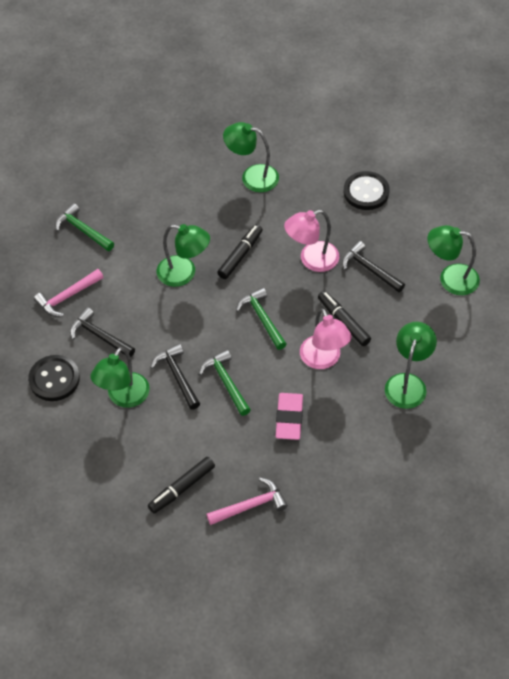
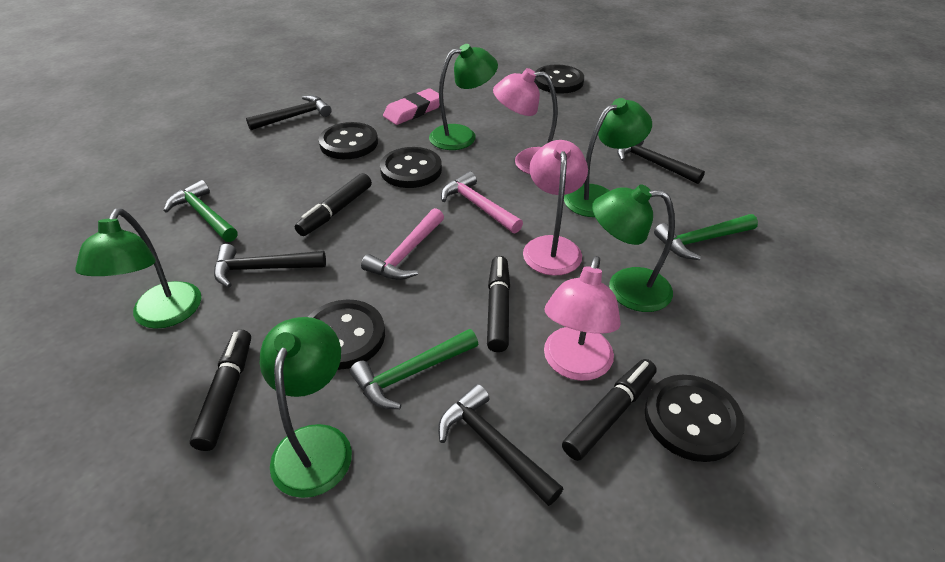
black button: [28,355,80,401] [344,171,390,210] = 2 -> [308,299,385,370] [319,122,378,159] [380,147,442,188] [534,65,584,94] [645,375,745,462] = 5
black hammer: [70,307,135,357] [150,343,200,410] [342,241,405,293] = 3 -> [214,244,326,287] [246,95,332,130] [438,384,563,506] [617,140,705,184] = 4
black marker: [148,457,215,514] [217,224,263,279] [318,291,371,346] = 3 -> [189,329,251,451] [295,173,372,236] [487,256,510,352] [562,359,657,461] = 4
pink lamp: [284,210,339,272] [300,308,352,369] = 2 -> [493,68,558,174] [523,140,588,276] [544,256,621,381] = 3

